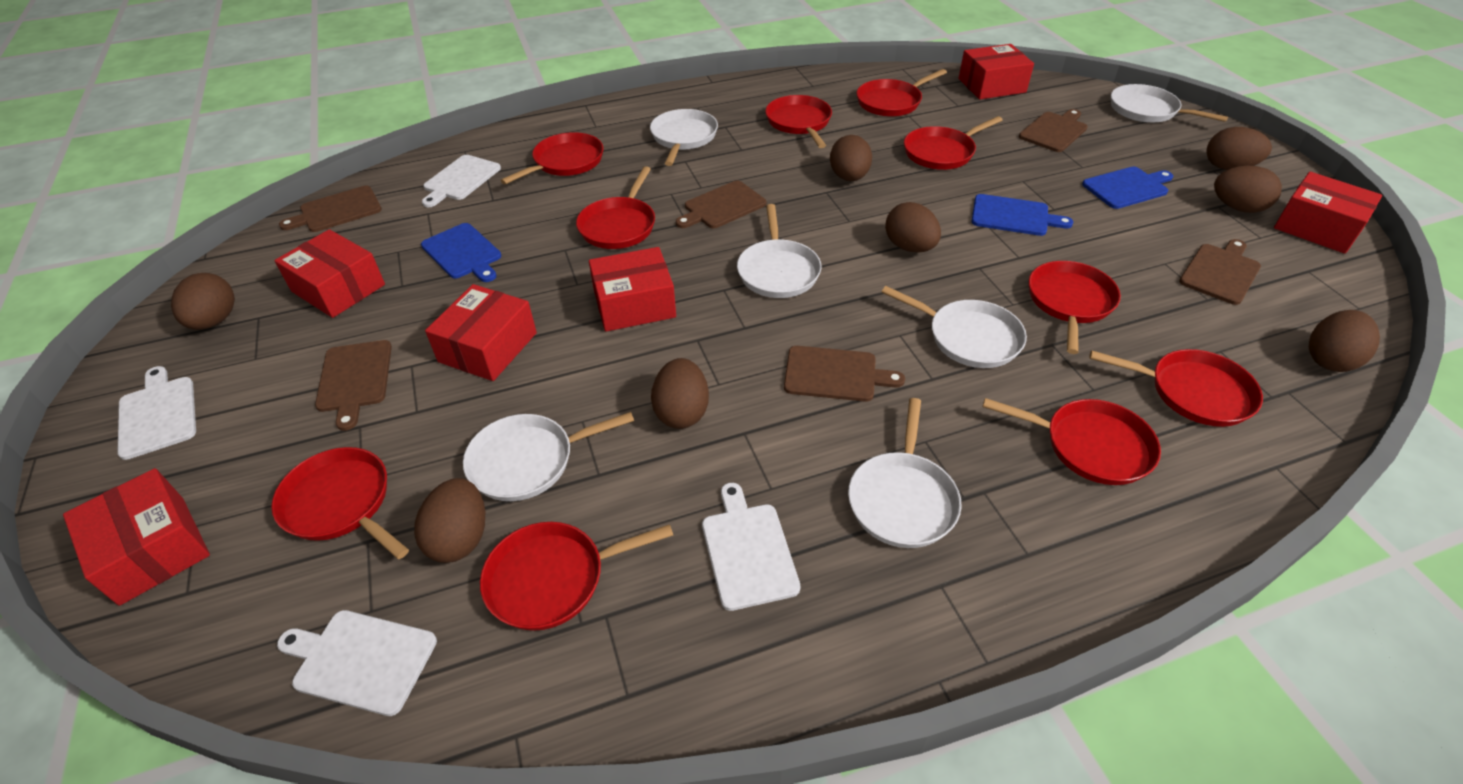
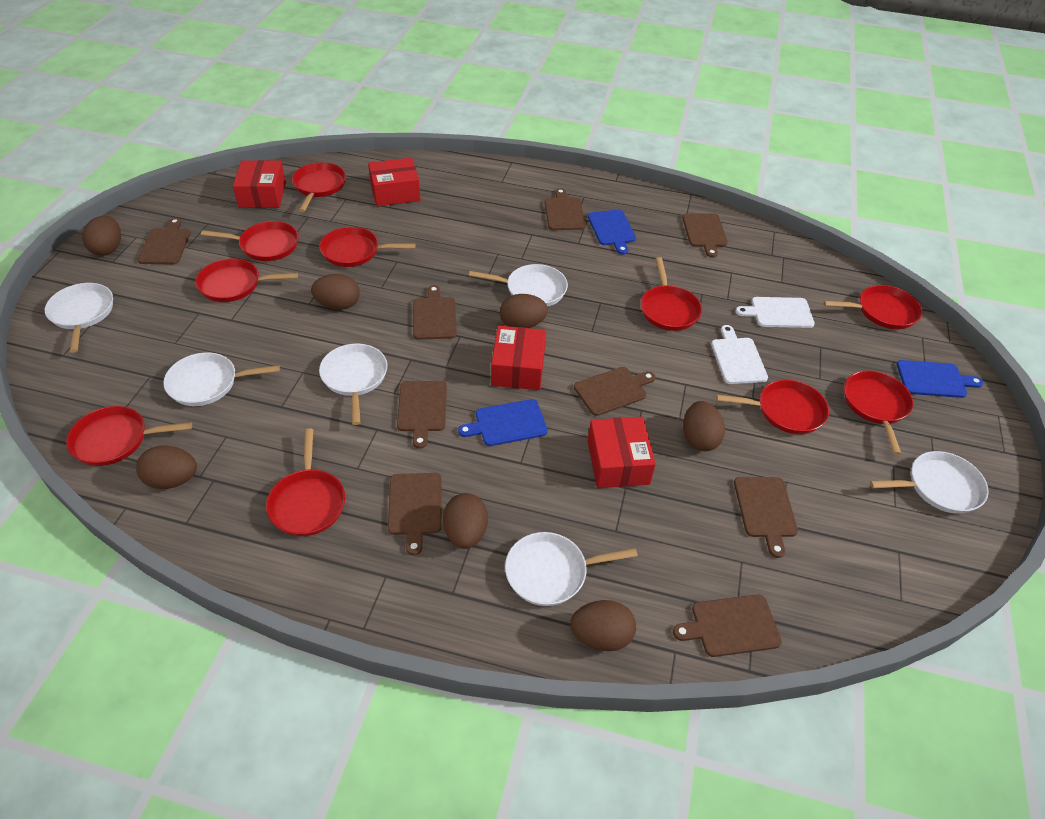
brown cutting board: [279,186,382,232] [315,340,392,431] [676,181,767,228] [784,346,905,402] [1019,109,1088,152] [1179,239,1261,305] = 6 -> [137,218,191,264] [388,473,441,555] [397,381,447,449] [413,285,457,340] [544,188,586,230] [574,367,655,416] [673,594,782,657] [682,213,728,258] [734,477,798,558] = 9
brown egg: [171,273,235,330] [414,478,485,563] [651,358,709,429] [830,135,872,181] [885,202,941,252] [1206,127,1272,170] [1214,166,1282,213] [1309,310,1380,372] = 8 -> [82,216,121,256] [136,445,197,489] [311,274,360,310] [443,493,488,549] [500,294,548,328] [570,600,636,651] [683,401,725,451] = 7
red box: [63,468,210,606] [274,229,385,318] [425,284,537,381] [589,247,676,332] [958,44,1034,100] [1274,172,1382,254] = 6 -> [233,160,286,208] [368,158,421,206] [491,326,546,390] [588,417,656,488] = 4
white cutting board: [117,366,196,460] [277,610,437,716] [422,155,501,207] [702,483,801,611] = 4 -> [711,325,768,384] [736,297,815,328] = 2

